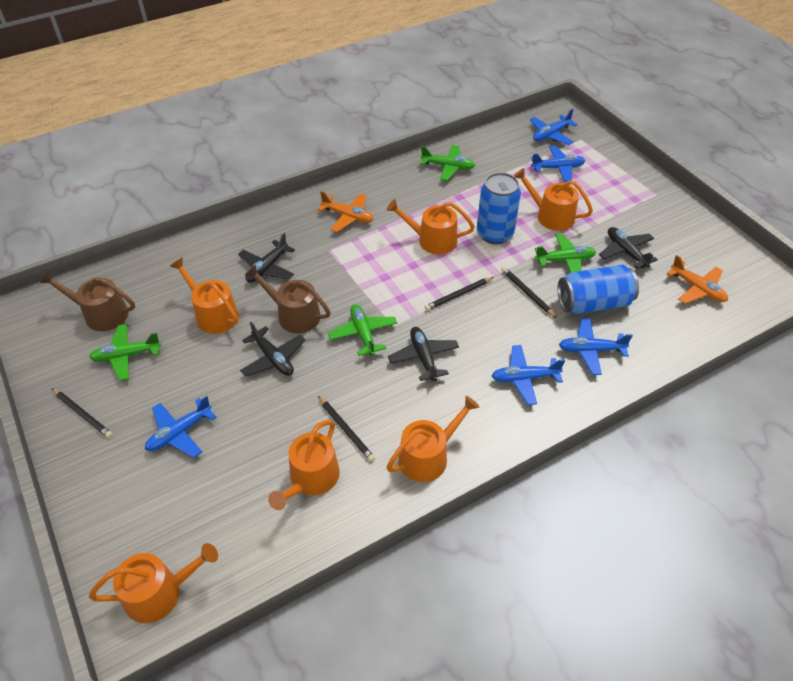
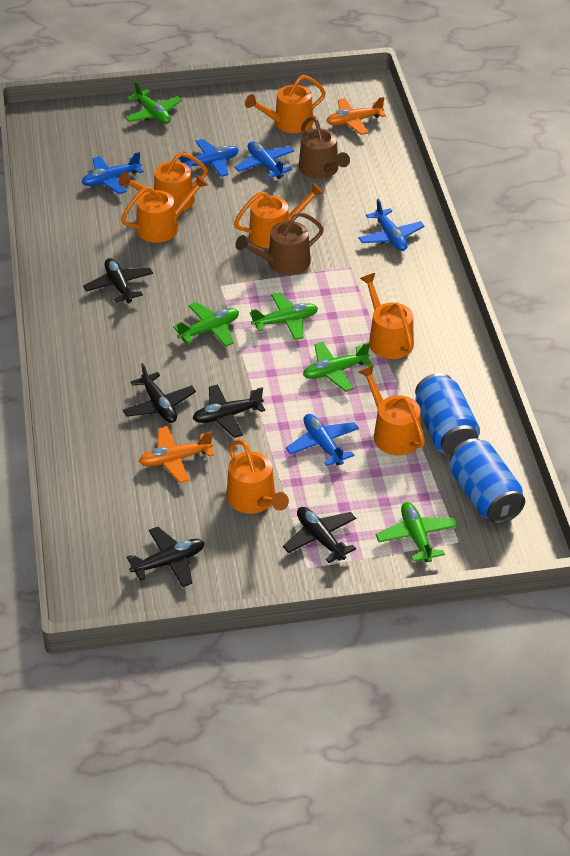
black pencil: [52,388,113,438] [318,396,375,462] [425,277,493,311] [501,267,557,318] = 4 -> none = 0
black plane: [238,233,295,283] [240,322,305,376] [388,327,459,381] [599,227,658,269] = 4 -> [83,258,153,304] [123,363,196,423] [127,527,204,587] [192,384,265,438] [283,507,356,563] = 5
green plane: [89,324,161,381] [328,304,397,356] [421,145,475,181] [535,233,596,273] = 4 -> [125,81,182,124] [173,302,239,347] [250,292,318,340] [303,342,373,392] [376,502,457,562] = 5
orange watering can: [89,543,218,623] [170,258,239,334] [268,420,340,510] [387,199,475,255] [387,396,480,482] [514,168,593,231] = 6 -> [119,152,208,211] [121,175,208,243] [226,439,289,514] [234,183,324,248] [245,75,326,133] [359,365,425,455] [360,273,414,359] = 7

